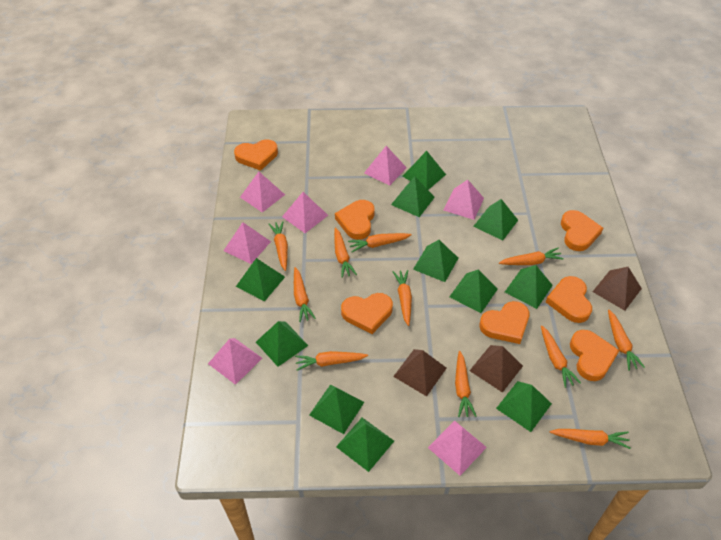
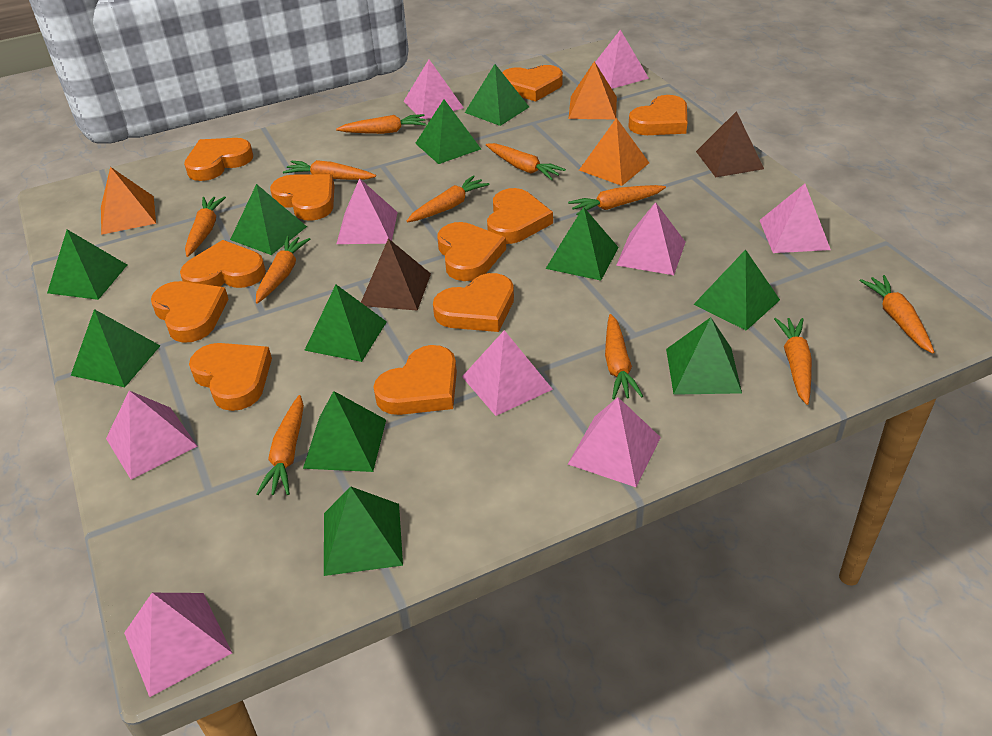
brown pyramid: [393,349,447,396] [469,345,523,393] [593,267,642,311] = 3 -> [361,238,431,311] [696,111,764,177] = 2
orange heart: [234,139,278,171] [335,200,375,240] [341,293,393,334] [480,301,530,344] [546,276,592,323] [561,210,603,251] [570,330,620,381] = 7 -> [151,281,228,343] [180,240,266,288] [184,138,253,181] [189,343,272,411] [270,174,335,221] [373,345,457,415] [433,273,514,332] [437,222,506,281] [487,188,553,244] [502,65,563,101] [628,95,687,135] = 11
orange pyramid: none = 0 -> [101,167,156,235] [568,61,617,119] [579,118,649,186] = 3
pink pyramid: [208,338,262,385] [224,222,271,264] [240,172,285,213] [282,192,328,233] [364,146,407,186] [428,421,487,476] [443,180,484,220] = 7 -> [106,391,197,480] [124,593,232,697] [337,178,398,244] [404,59,464,119] [462,330,553,416] [568,397,661,487] [595,30,649,89] [616,202,685,275] [759,184,831,253] = 9

